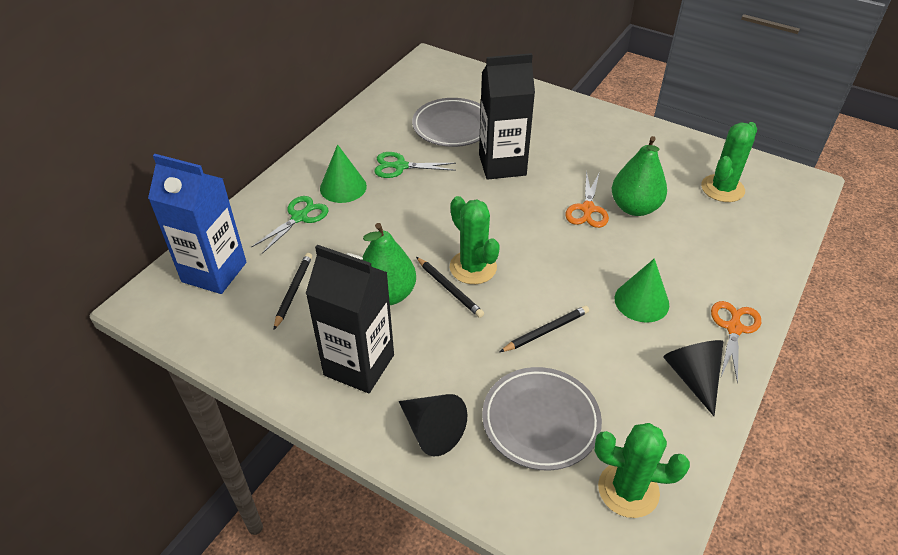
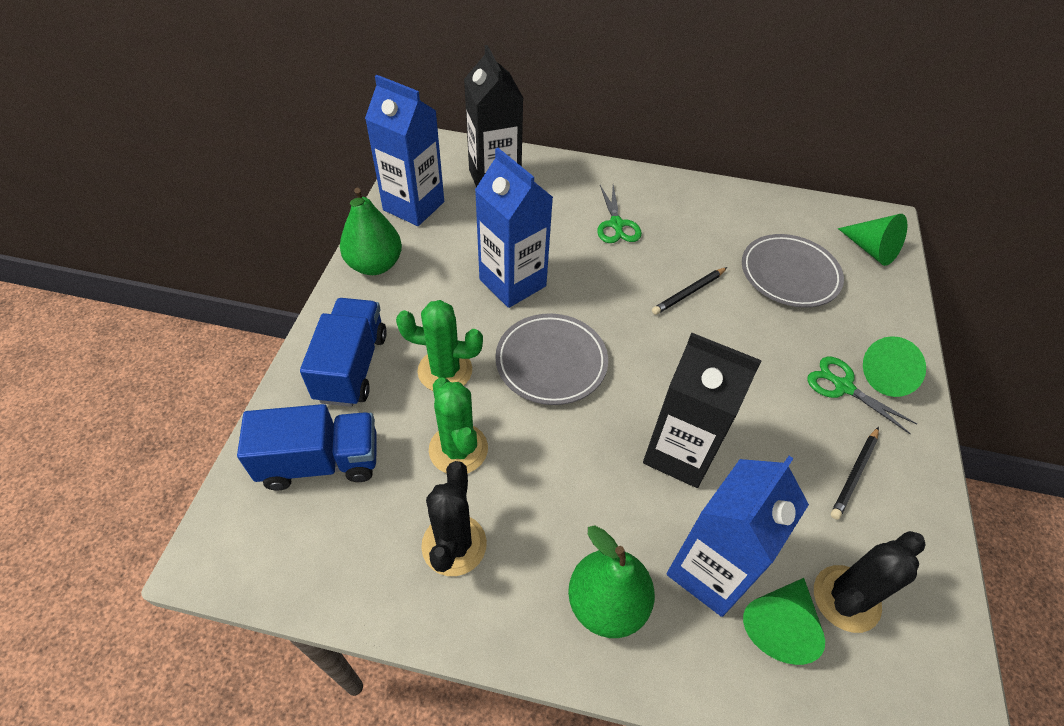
black cactus: none = 0 -> [421,461,487,576] [814,531,926,633] = 2
black cone: [399,394,467,456] [663,340,723,416] = 2 -> none = 0
black pencil: [274,253,312,330] [416,257,484,318] [500,306,589,352] = 3 -> [652,267,727,315] [831,427,879,520] = 2
blue carton: [148,154,246,294] = 1 -> [365,75,444,226] [475,148,553,308] [667,456,809,617] = 3
blue truck: none = 0 -> [237,404,377,490] [300,298,387,407] = 2
green cactus: [450,196,500,284] [595,423,690,518] [701,122,757,202] = 3 -> [396,300,483,391] [429,377,488,473] = 2
green cone: [320,144,367,203] [615,259,669,323] = 2 -> [743,578,825,665] [838,214,907,266] [863,336,926,397] = 3
orange scissors: [566,171,609,228] [711,301,761,384] = 2 -> none = 0

